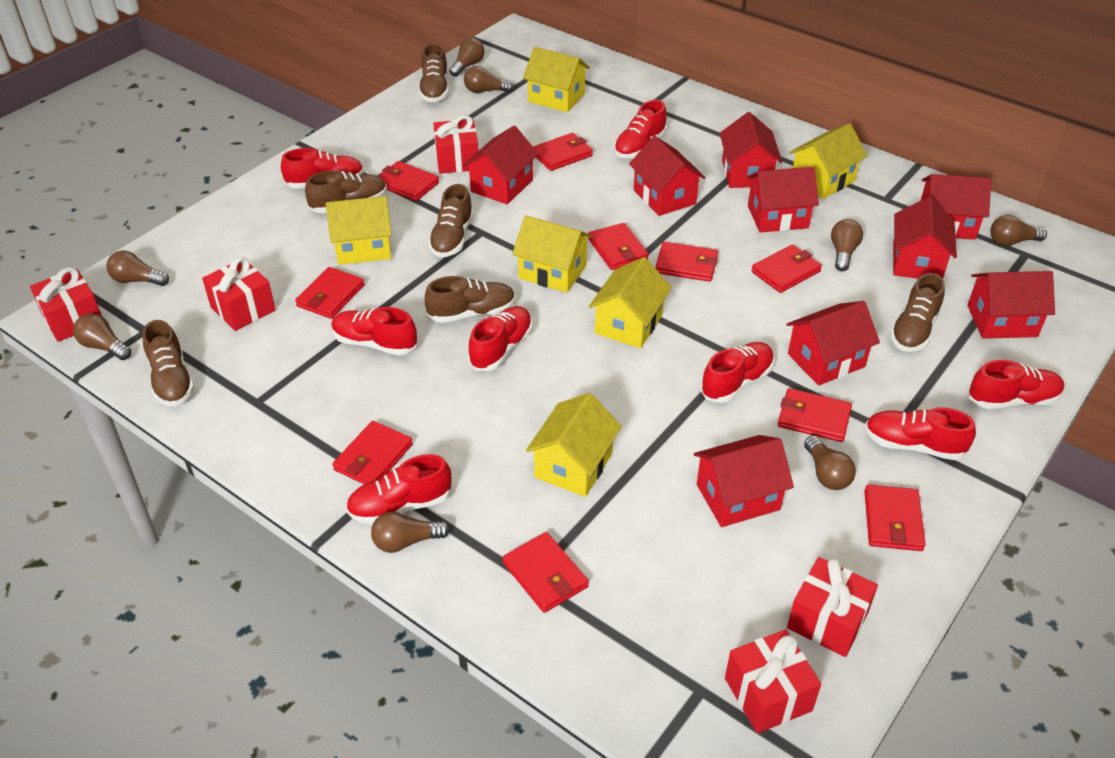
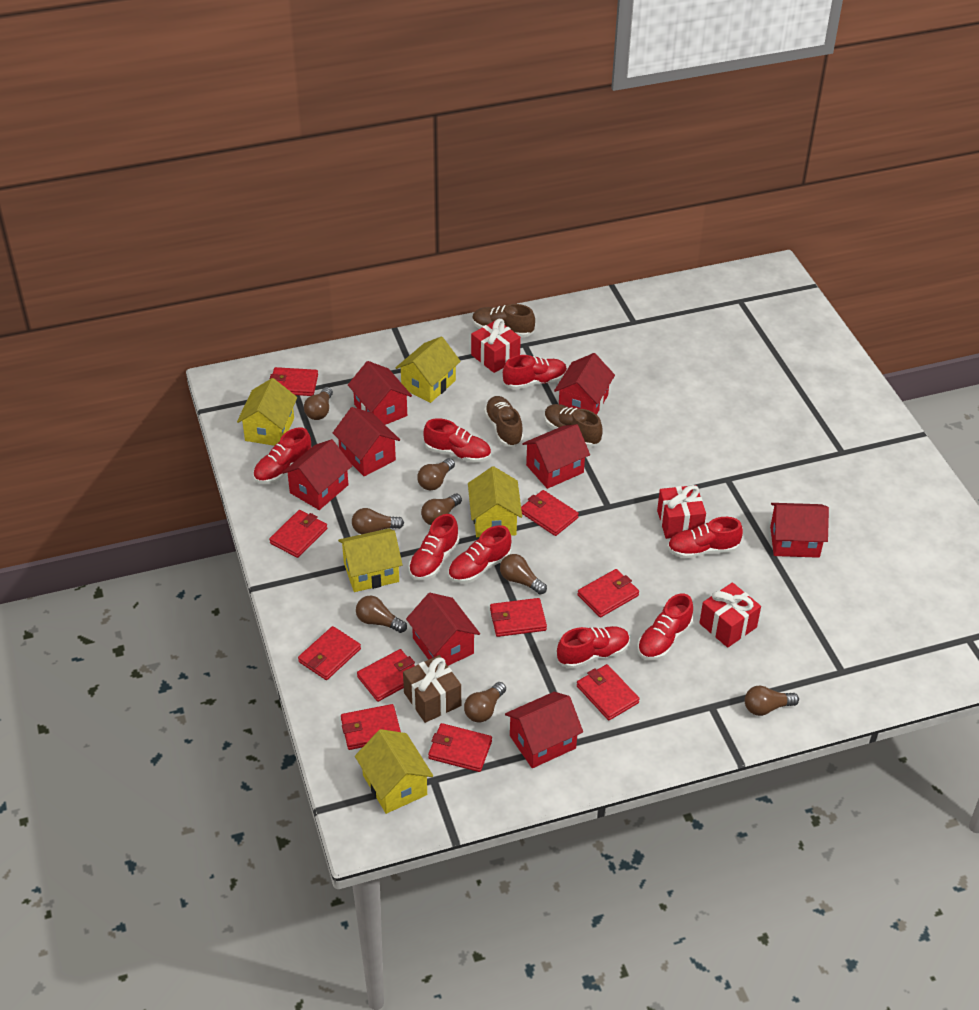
brown gift: none = 0 -> [403,655,461,723] = 1
brown shoe: [142,320,195,406] [305,170,387,213] [419,43,449,102] [425,276,515,323] [428,184,474,257] [890,273,945,352] = 6 -> [472,304,535,337] [484,396,524,447] [544,404,602,447] = 3
red gift: [30,267,102,342] [202,257,276,331] [433,115,478,174] [725,629,821,734] [787,557,878,657] = 5 -> [471,319,521,373] [657,485,706,539] [699,582,761,648] = 3
red house: [463,126,539,205] [629,136,706,216] [694,435,794,527] [720,112,782,188] [747,167,819,233] [786,301,880,386] [893,196,957,279] [921,174,992,240] [967,271,1055,339] = 9 -> [282,439,352,510] [333,407,400,476] [348,361,412,425] [406,593,480,666] [505,692,583,768] [522,424,590,489] [554,353,615,415] [770,503,829,558] = 8
yellow house: [326,196,392,265] [512,215,592,293] [523,47,590,112] [526,393,622,497] [589,257,672,348] [789,123,867,199] = 6 -> [237,378,297,446] [338,528,403,592] [355,729,433,814] [396,336,461,403] [468,466,522,537] = 5

